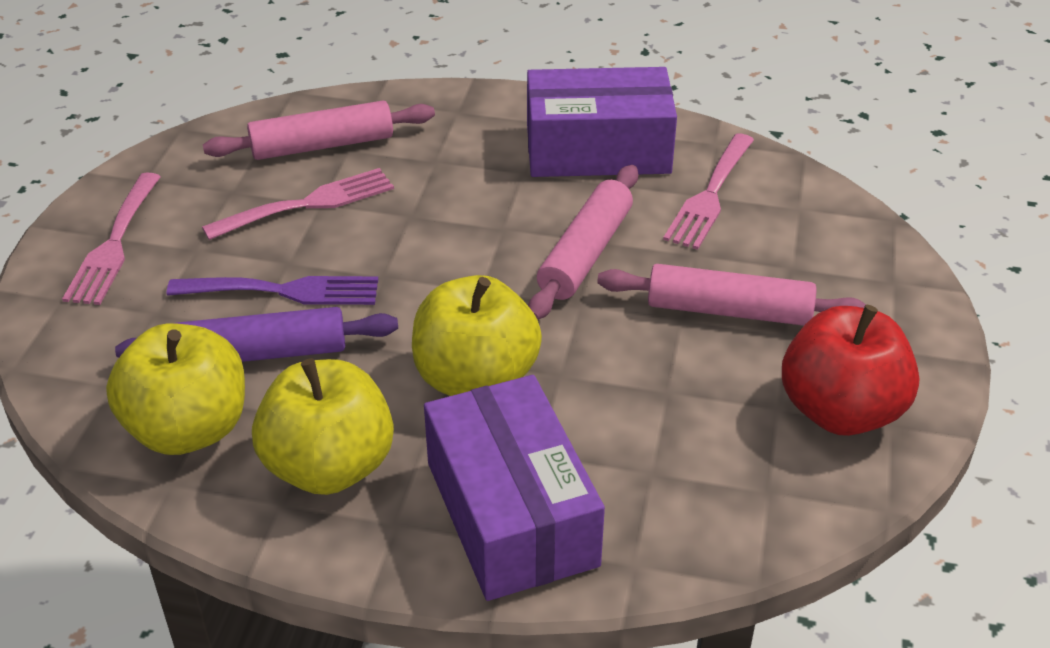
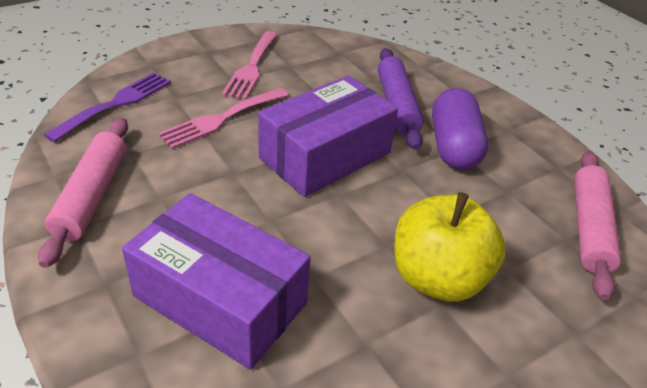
pink fork: [62,172,161,305] [202,168,394,240] [663,133,754,250] = 3 -> [158,88,288,149] [222,31,277,100] = 2
pink rolling pin: [203,101,435,160] [528,165,638,320] [597,264,866,326] = 3 -> [38,118,128,268] [574,151,621,300] = 2
purple capsule: none = 0 -> [432,88,488,170] = 1
red apple: [782,305,919,436] = 1 -> none = 0
yellow apple: [106,324,245,455] [252,358,394,495] [412,275,542,396] = 3 -> [395,192,506,302] = 1

